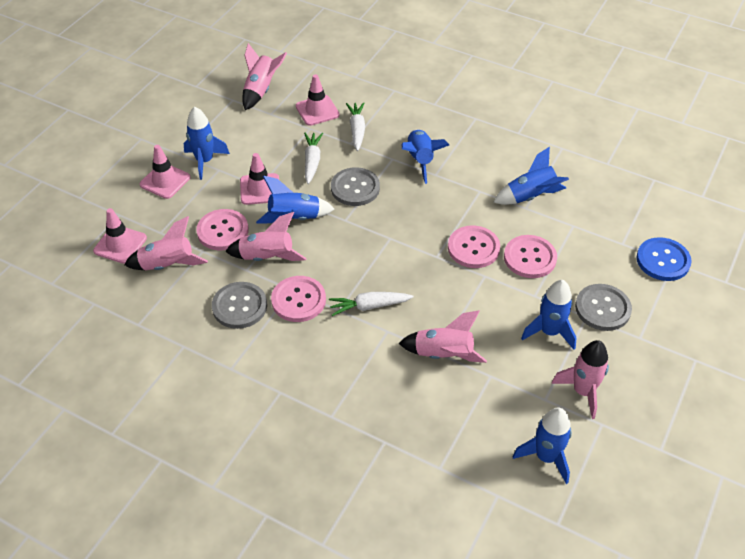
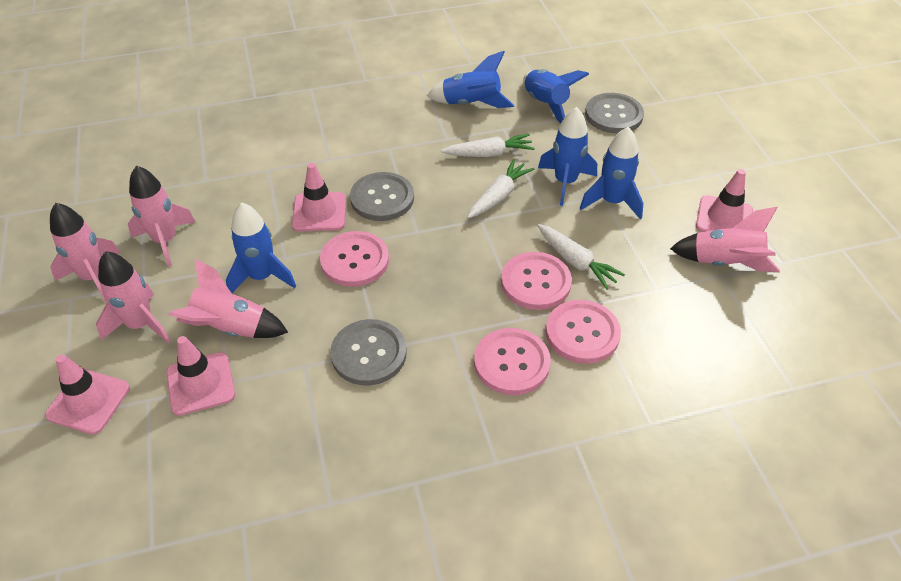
blue button: [636,237,692,281] = 1 -> none = 0
blue rocket: [184,107,230,180] [256,176,334,224] [402,129,449,184] [493,147,569,205] [513,408,572,484] [521,280,577,350] = 6 -> [226,202,296,293] [427,51,514,108] [523,69,589,123] [538,107,597,206] [580,127,644,220] = 5

